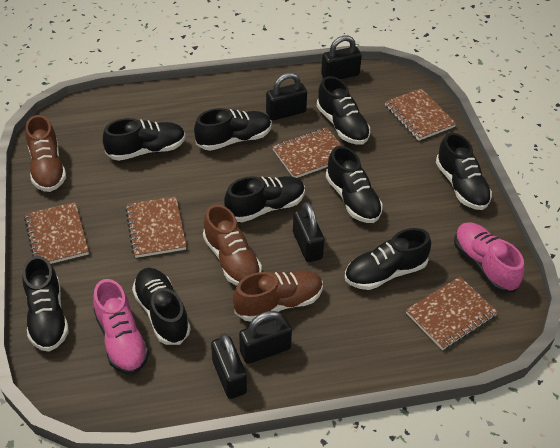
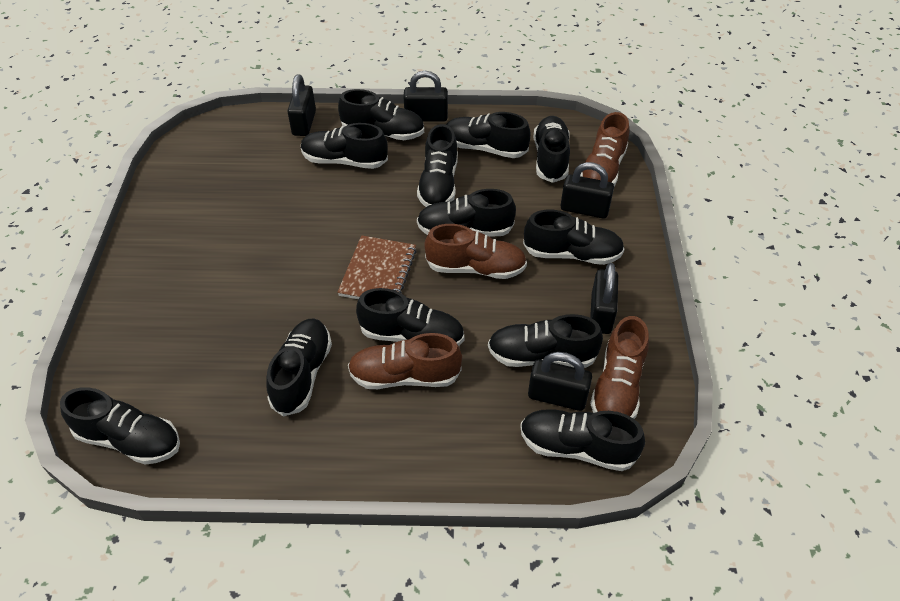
black shoe: [23,256,69,352] [103,118,186,161] [132,268,191,345] [194,108,272,151] [224,176,305,222] [317,76,370,145] [326,146,383,223] [345,228,431,290] [436,133,492,210] = 9 -> [60,387,180,465] [266,318,332,416] [301,123,388,169] [338,89,424,140] [356,288,464,346] [417,124,458,207] [417,189,516,237] [446,112,530,158] [488,314,603,368] [520,409,645,471] [523,210,625,265] [534,116,570,183] = 12
brown notebook: [24,202,89,264] [125,196,187,258] [272,127,342,178] [385,88,456,141] [406,277,498,350] = 5 -> [337,235,417,299] = 1
brown shoe: [26,115,66,192] [203,204,262,286] [233,270,323,322] = 3 -> [348,333,462,389] [425,224,527,279] [580,112,629,187] [590,316,649,419] = 4
pink shoe: [93,279,149,374] [454,222,525,293] = 2 -> none = 0

